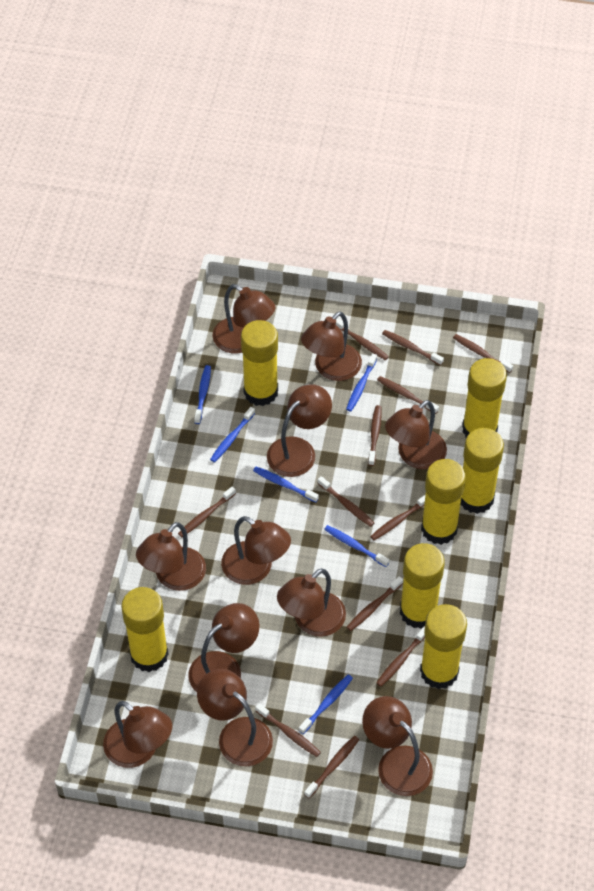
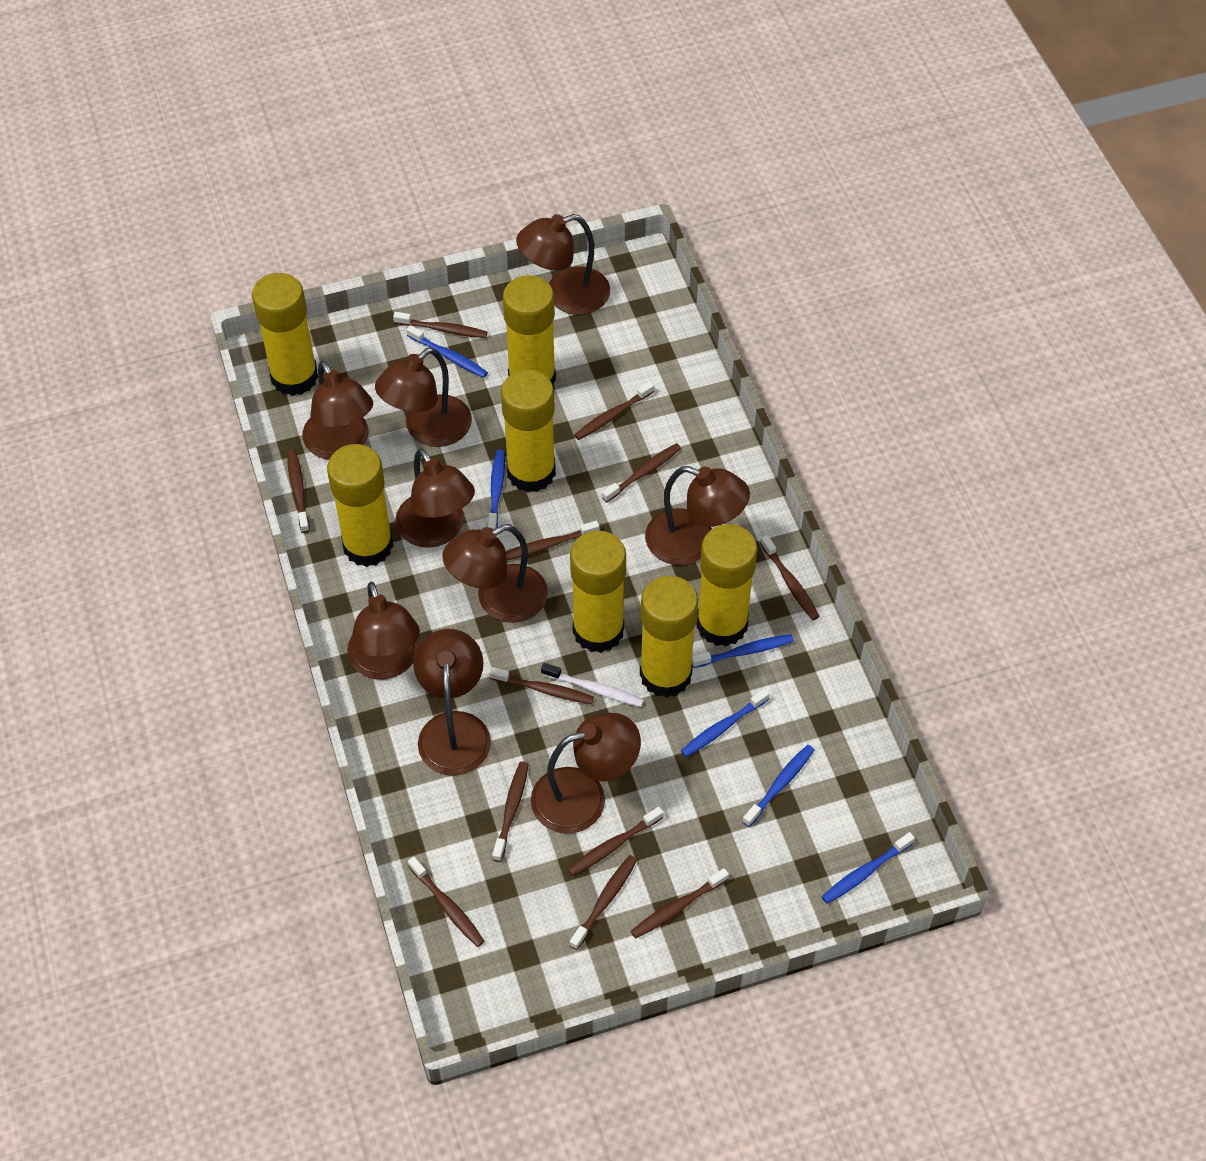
brown lamp: [103,701,172,768] [136,522,206,591] [189,603,259,692] [197,669,273,766] [212,284,275,354] [221,516,291,585] [267,384,332,477] [277,568,346,637] [301,312,362,381] [362,696,433,796] [385,400,447,469] = 11 -> [302,361,373,460] [347,582,420,680] [375,347,472,447] [395,449,475,548] [413,629,491,776] [442,524,548,623] [516,214,610,315] [531,713,641,834] [645,466,750,565] = 9
white toothbrush: none = 0 -> [541,663,644,707] = 1

